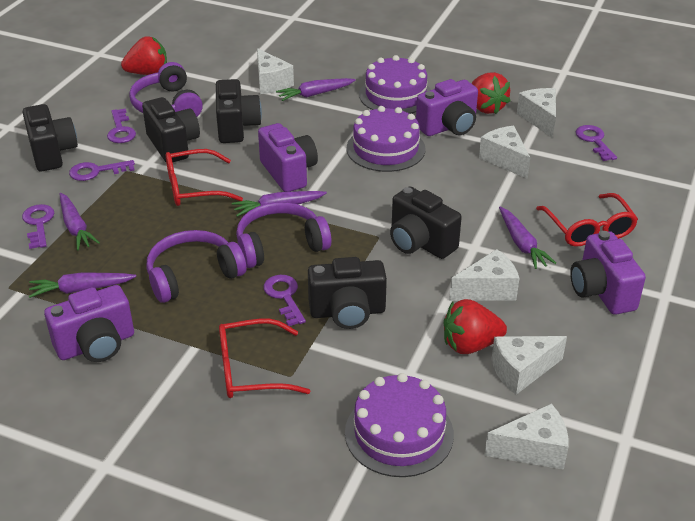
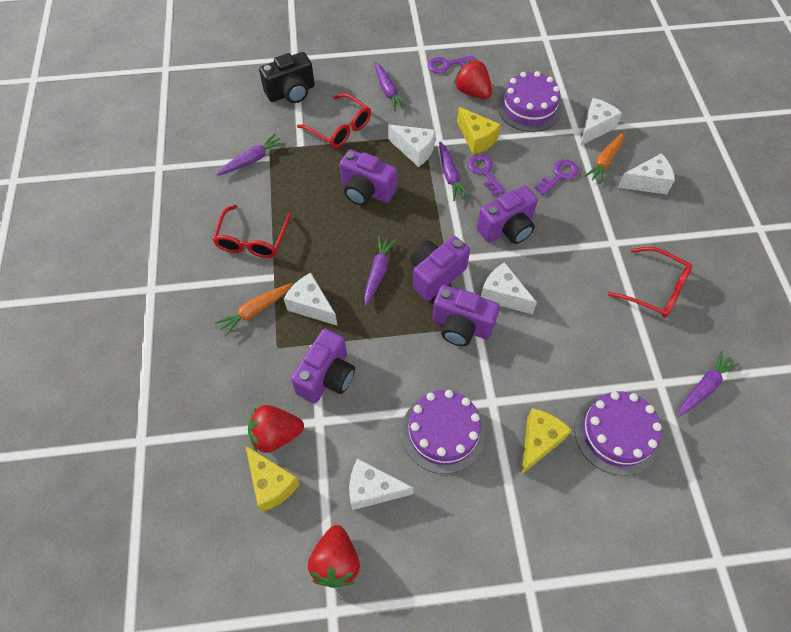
black camera: [22,104,78,171] [142,97,200,162] [216,79,262,143] [308,257,387,329] [390,187,462,259] = 5 -> [259,52,315,103] = 1
orange carrot: none = 0 -> [215,283,293,337] [584,131,624,184] = 2
purple camera: [44,285,134,362] [258,123,318,192] [416,79,478,136] [570,231,646,315] = 4 -> [291,329,355,403] [340,149,397,206] [410,236,470,301] [432,285,500,346] [477,186,538,244] = 5
purple headphones: [129,62,203,117] [146,230,246,303] [236,202,331,268] = 3 -> none = 0
purple key: [22,204,54,249] [69,160,135,181] [107,109,136,143] [264,275,306,326] [576,125,617,161] = 5 -> [428,55,475,73] [468,155,505,196] [534,159,578,195] = 3
yellow cheese: none = 0 -> [245,445,300,512] [457,107,501,155] [522,408,572,474] = 3

